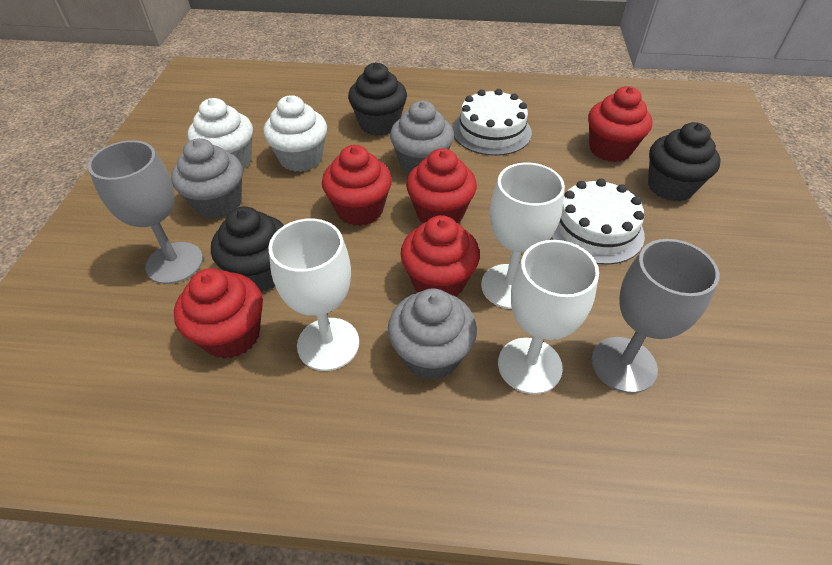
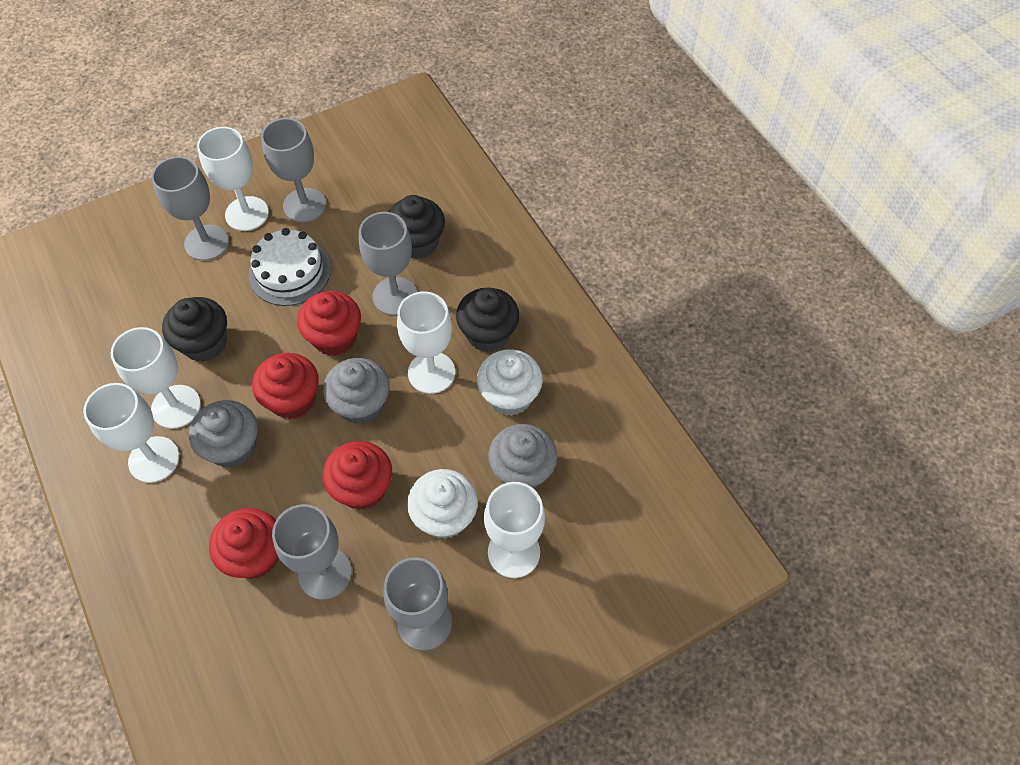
grey goblet: [88,140,203,284] [591,239,719,393] = 2 -> [151,156,229,261] [261,118,326,222] [272,504,352,600] [359,212,417,315] [384,557,452,651] = 5
red cupcake: [174,268,263,359] [322,145,392,226] [400,215,480,297] [406,148,477,224] [588,86,652,162] = 5 -> [209,508,278,579] [252,353,319,419] [297,291,361,356] [323,441,392,510] = 4
white cake: [453,89,532,156] [551,179,645,265] = 2 -> [248,228,331,306] = 1
white goblet: [268,219,359,371] [481,162,565,309] [498,240,599,394] = 3 -> [83,383,179,483] [111,327,201,429] [197,127,269,231] [397,291,455,394] [484,482,545,578] = 5

